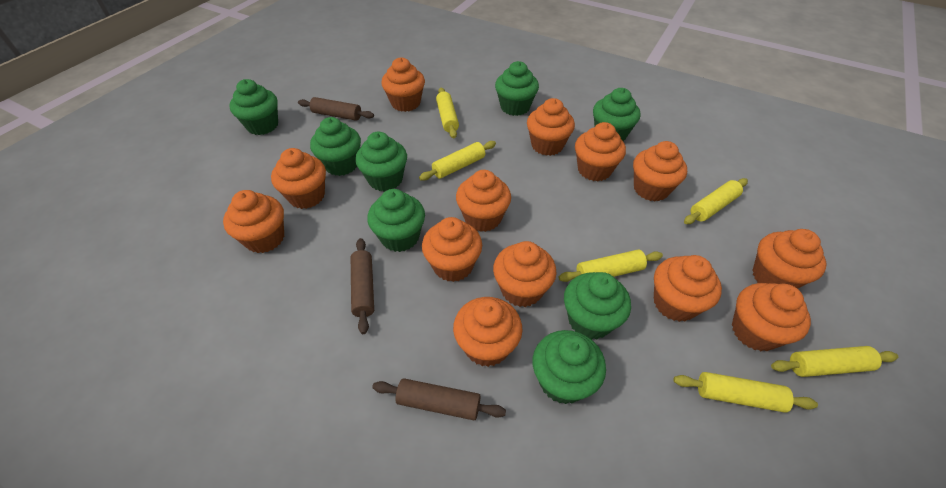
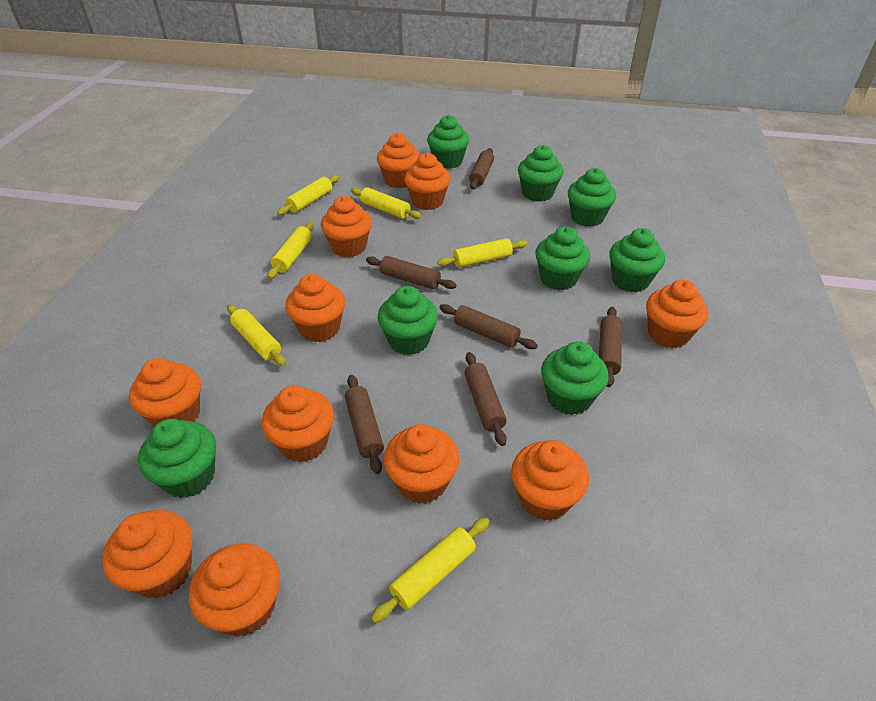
brown rolling pin: [298,97,374,121] [351,238,374,334] [372,378,506,420] = 3 -> [345,375,384,474] [366,256,457,289] [439,304,538,349] [465,352,507,446] [469,148,494,190] [599,307,622,387] = 6
orange cupcake: [223,190,284,253] [271,148,326,209] [381,57,425,112] [422,217,482,282] [453,297,522,367] [456,170,511,232] [493,241,557,307] [527,98,575,156] [575,122,626,181] [633,141,687,202] [654,255,722,322] [732,283,811,351] [752,229,827,289] = 13 -> [102,510,192,599] [129,358,201,426] [189,543,280,637] [262,385,334,463] [285,274,345,342] [321,196,372,258] [377,133,420,188] [384,424,459,504] [404,153,451,210] [511,440,589,521] [646,280,708,348] = 11

